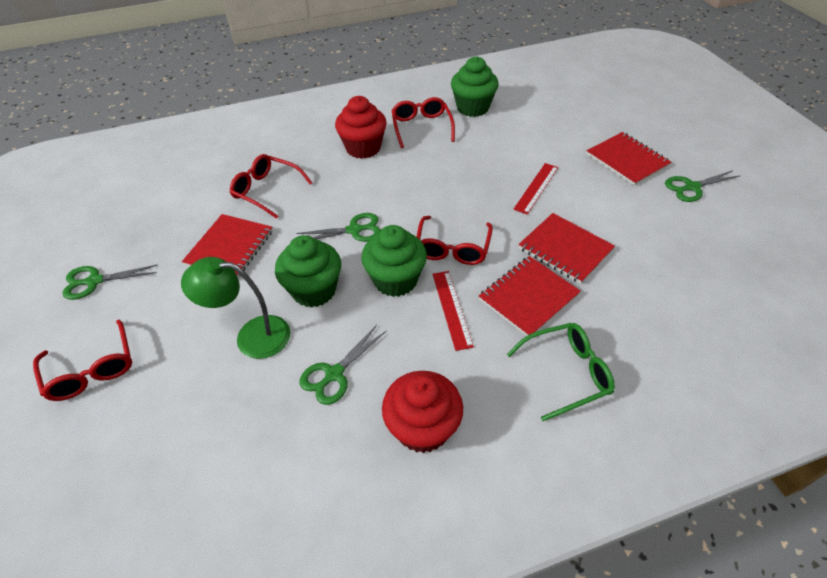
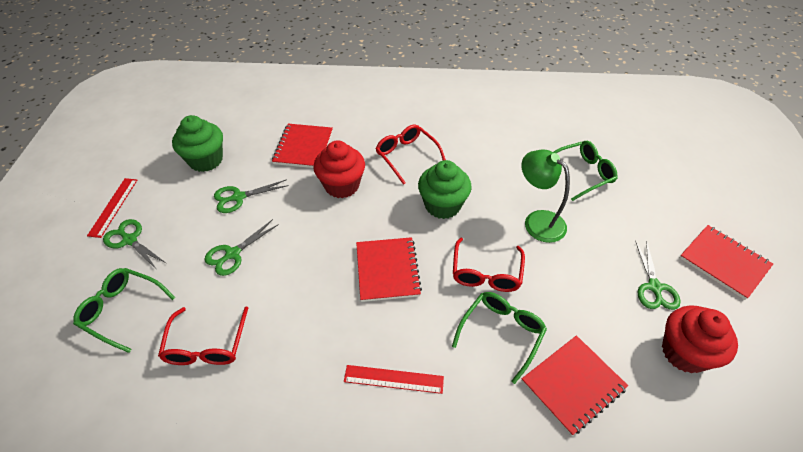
green cupcake: [275,235,341,308] [361,225,427,297] [451,56,499,117] = 3 -> [172,115,223,172] [418,160,472,219] = 2
green glasses: [507,323,615,421] = 1 -> [73,268,175,353] [452,292,547,384] [553,141,617,201] = 3
red glasses: [33,320,132,401] [230,154,312,219] [391,97,455,148] [417,216,493,265] = 4 -> [158,307,248,365] [376,125,446,185] [453,238,525,292] = 3

